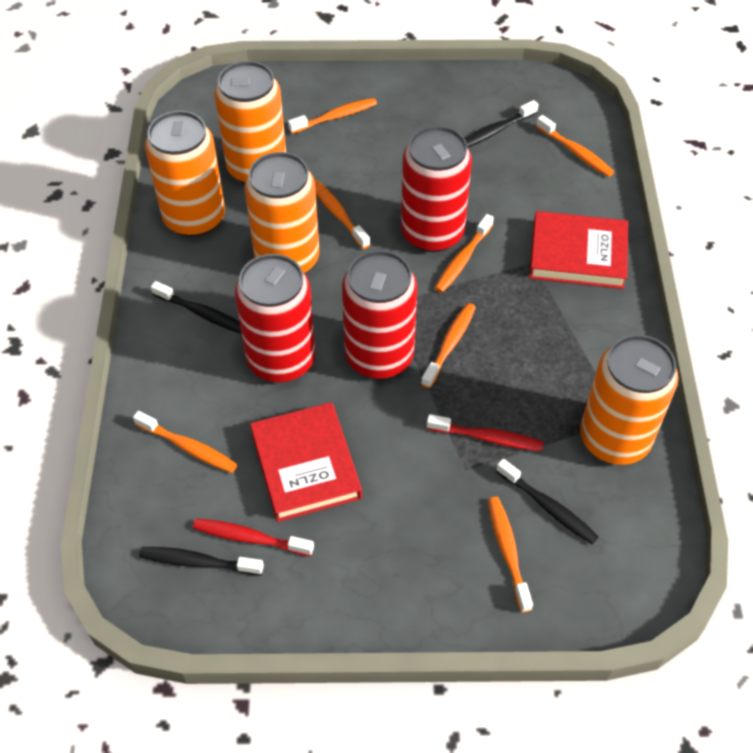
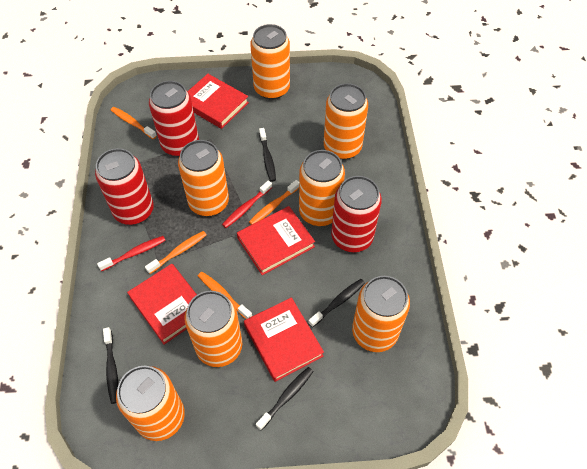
orange can: [145,111,225,237] [214,61,286,184] [245,152,319,273] [580,335,678,465] = 4 -> [116,366,185,441] [178,140,229,216] [184,291,242,367] [250,24,290,100] [299,150,345,226] [324,83,368,160] [352,276,410,352] = 7
orange toothbrush: [133,411,238,473] [288,98,377,134] [314,180,370,249] [421,303,476,388] [435,214,494,293] [488,497,533,613] [536,115,614,177] = 7 -> [111,107,157,139] [145,231,207,274] [198,272,252,319] [249,180,299,225] = 4
red book: [250,402,362,522] [529,211,628,289] = 2 -> [127,264,197,345] [188,74,249,129] [237,206,315,275] [244,297,324,382] = 4

